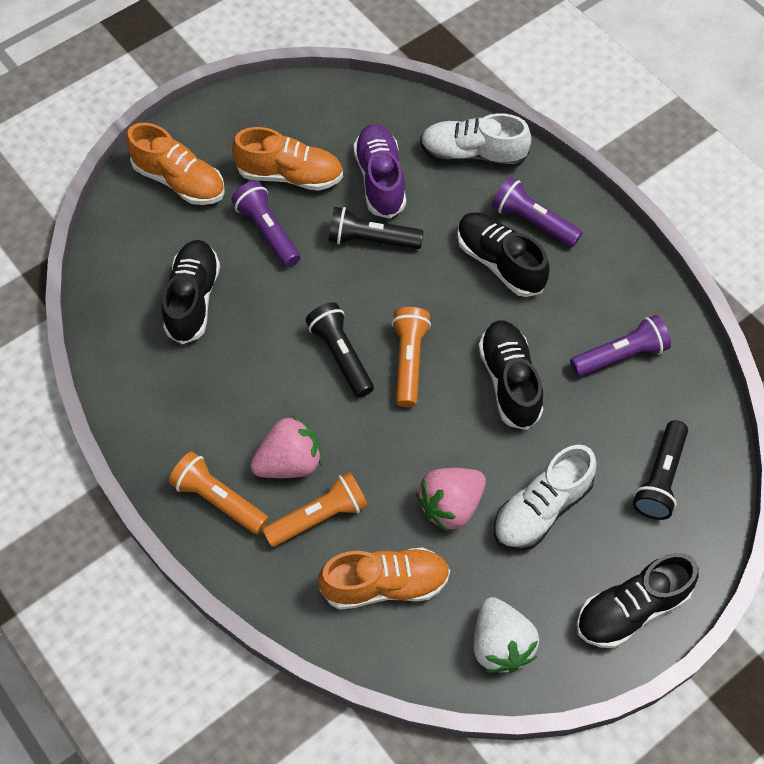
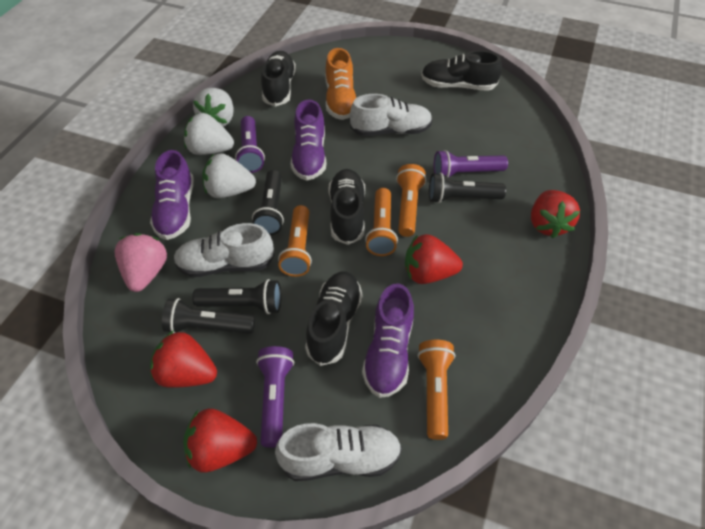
black flashlight: [306,302,374,398] [329,207,424,249] [633,420,688,520] = 3 -> [162,298,255,334] [192,279,281,314] [252,170,284,235] [429,173,506,203] = 4
orange flashlight: [169,452,269,534] [262,472,368,547] [392,307,431,407] = 3 -> [278,205,312,277] [365,188,398,256] [396,164,426,237] [418,340,455,440] = 4
orange shoe: [126,123,225,205] [232,127,343,191] [318,547,450,610] = 3 -> [326,48,356,120] = 1
pink strawberry: [250,415,322,478] [416,468,486,532] = 2 -> [115,233,167,292] = 1
purple shoe: [353,124,406,219] = 1 -> [150,150,194,240] [291,99,326,181] [362,283,414,398] = 3
red strawberry: none = 0 -> [150,330,217,388] [183,408,257,473] [405,234,463,284] [531,190,580,238] = 4
white shoe: [420,113,532,168] [494,445,597,550] = 2 -> [173,223,274,277] [275,423,402,481] [350,94,433,136] = 3
white strawberry: [473,597,539,673] = 1 -> [184,113,234,155] [193,88,234,127] [202,153,256,198] = 3

